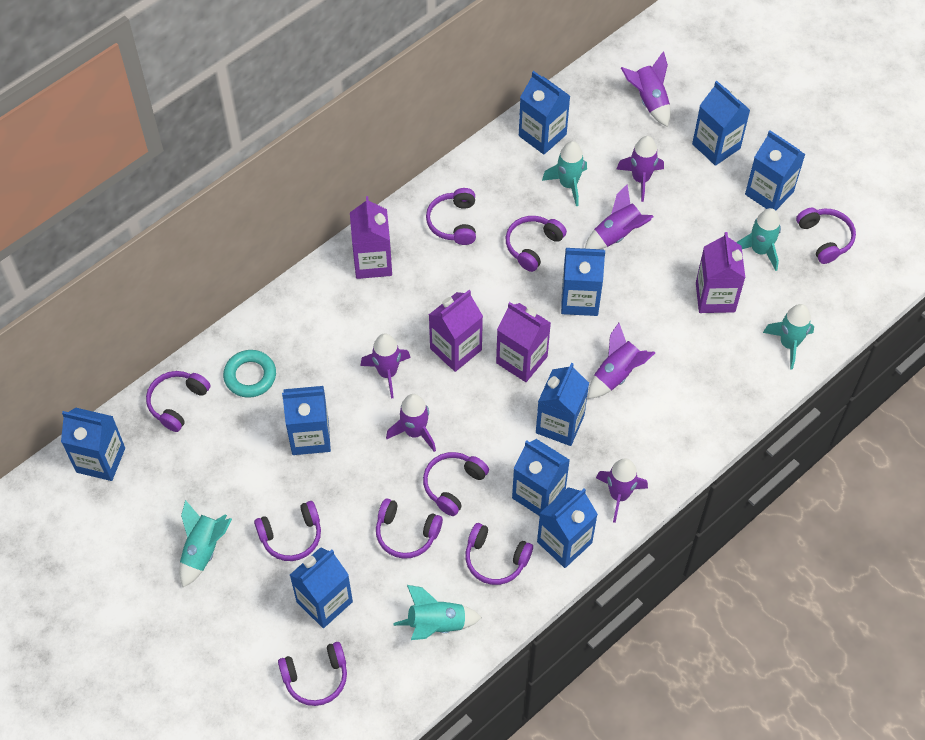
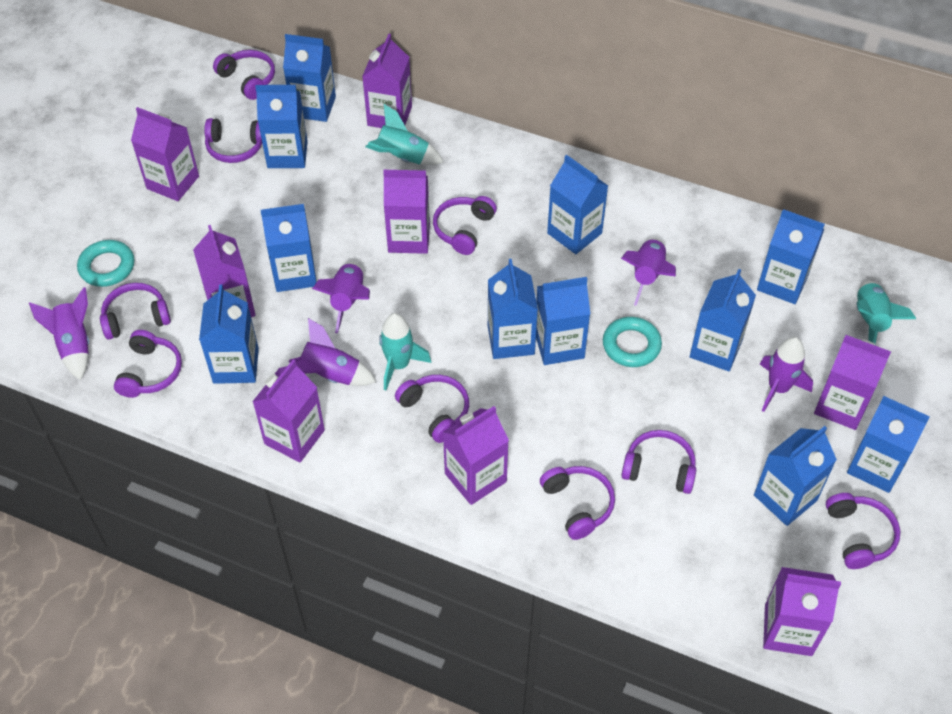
blue carton: [61,407,125,481] [282,386,331,455] [290,547,353,628] [512,439,570,516] [519,71,570,154] [536,363,589,446] [537,487,598,568] [561,248,605,316] [692,81,750,166] [745,131,806,210] = 10 -> [199,285,259,384] [255,85,308,168] [261,204,316,292] [283,34,336,122] [488,259,538,359] [536,277,590,365] [547,155,608,254] [690,269,756,371] [754,426,837,526] [757,209,825,304] [847,396,930,493] = 11
purple carton: [350,196,392,279] [429,290,483,372] [496,302,551,382] [696,232,745,313] = 4 -> [131,107,199,201] [193,225,256,317] [252,359,325,462] [362,34,412,128] [383,170,430,254] [443,406,509,505] [763,567,841,656] [814,335,891,430] = 8
purple rocket: [360,333,411,399] [386,394,436,452] [585,184,654,249] [588,323,655,399] [596,458,648,523] [617,136,664,202] [621,51,670,127] = 7 -> [29,287,89,380] [289,318,376,386] [312,261,370,333] [621,238,676,306] [760,337,813,412] = 5
turquoise ring: [223,350,276,398] = 1 -> [77,240,134,287] [603,317,662,367] = 2
turquoise rocket: [179,500,232,587] [393,585,482,640] [542,141,587,206] [736,208,781,271] [763,304,814,369] = 5 -> [365,104,443,165] [379,313,431,390] [856,281,916,344] = 3

